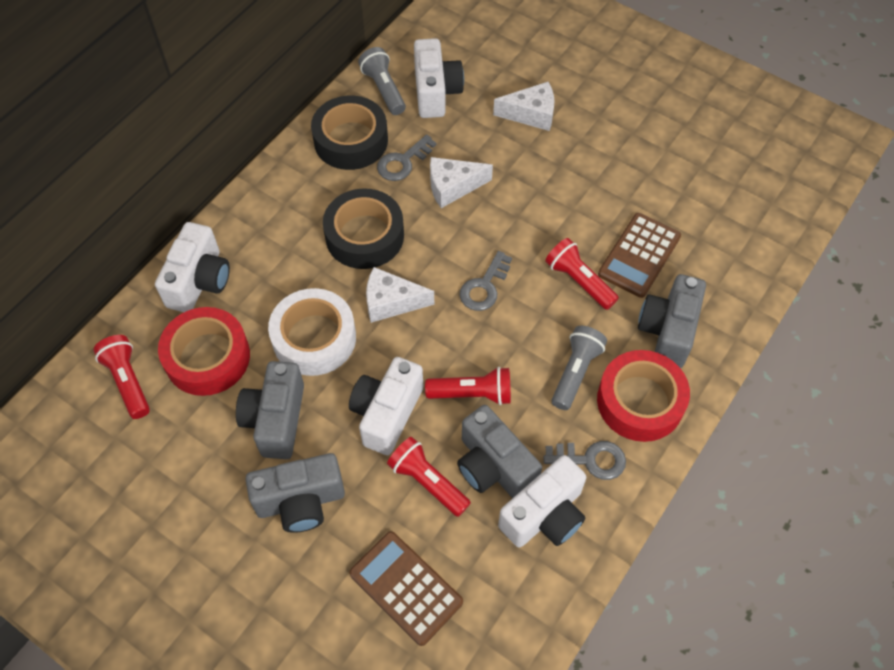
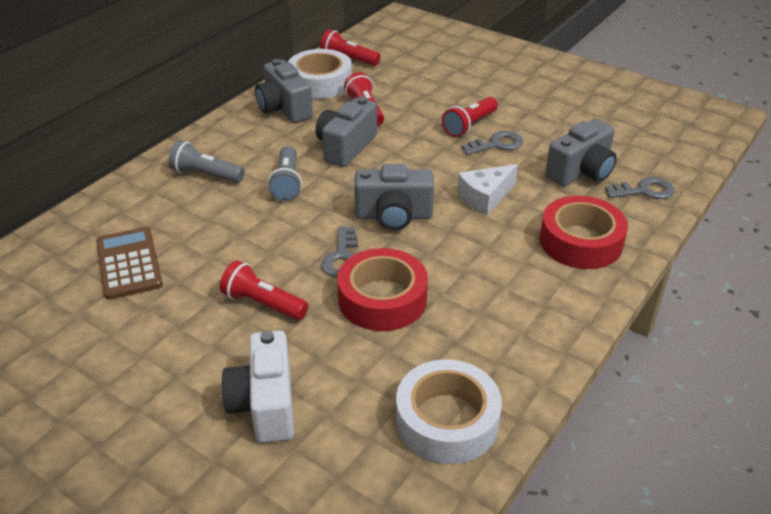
black tape: [311,96,388,170] [323,188,404,269] = 2 -> none = 0
brown calculator: [349,531,463,646] [598,213,681,298] = 2 -> [96,227,163,300] = 1
white camera: [155,222,230,312] [349,357,423,455] [414,38,464,118] [498,455,586,547] = 4 -> [221,331,294,443] = 1
white cheese: [366,267,434,323] [430,157,493,208] [493,82,555,131] = 3 -> [457,164,518,216] = 1
white tape: [268,288,356,376] = 1 -> [288,49,352,99] [396,359,502,464] = 2

